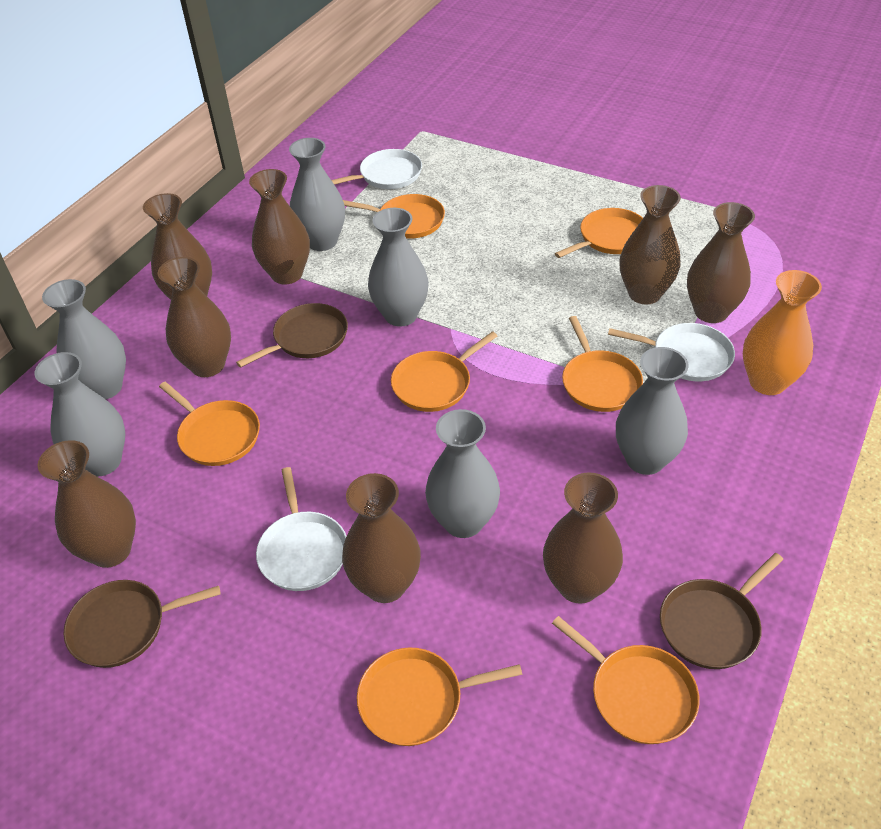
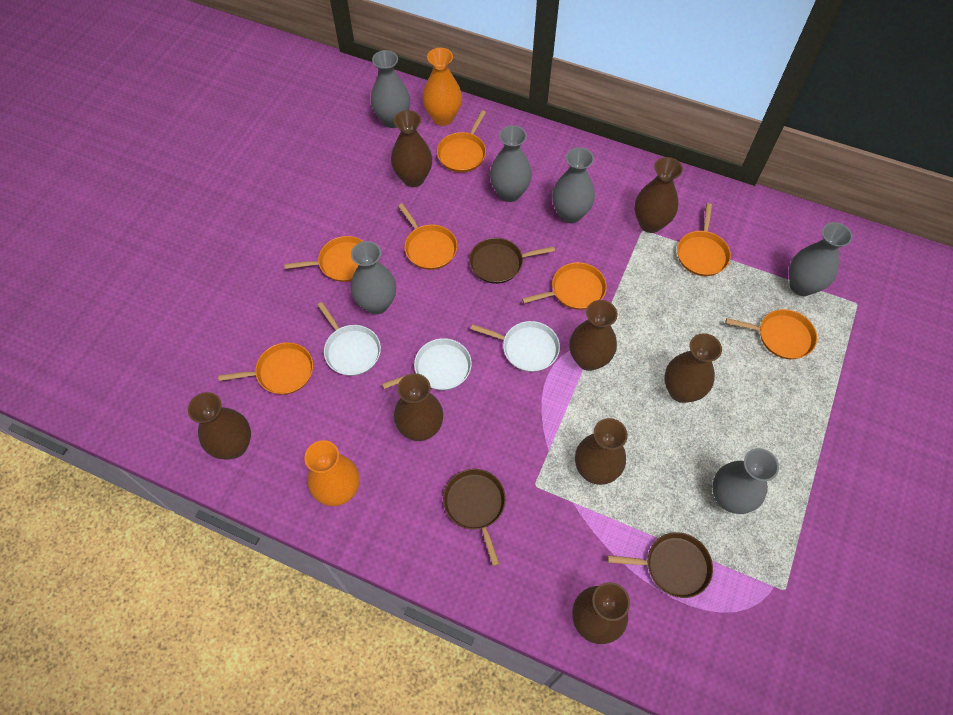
orange vase: [743,270,822,395] = 1 -> [304,440,360,506] [422,48,462,126] = 2

